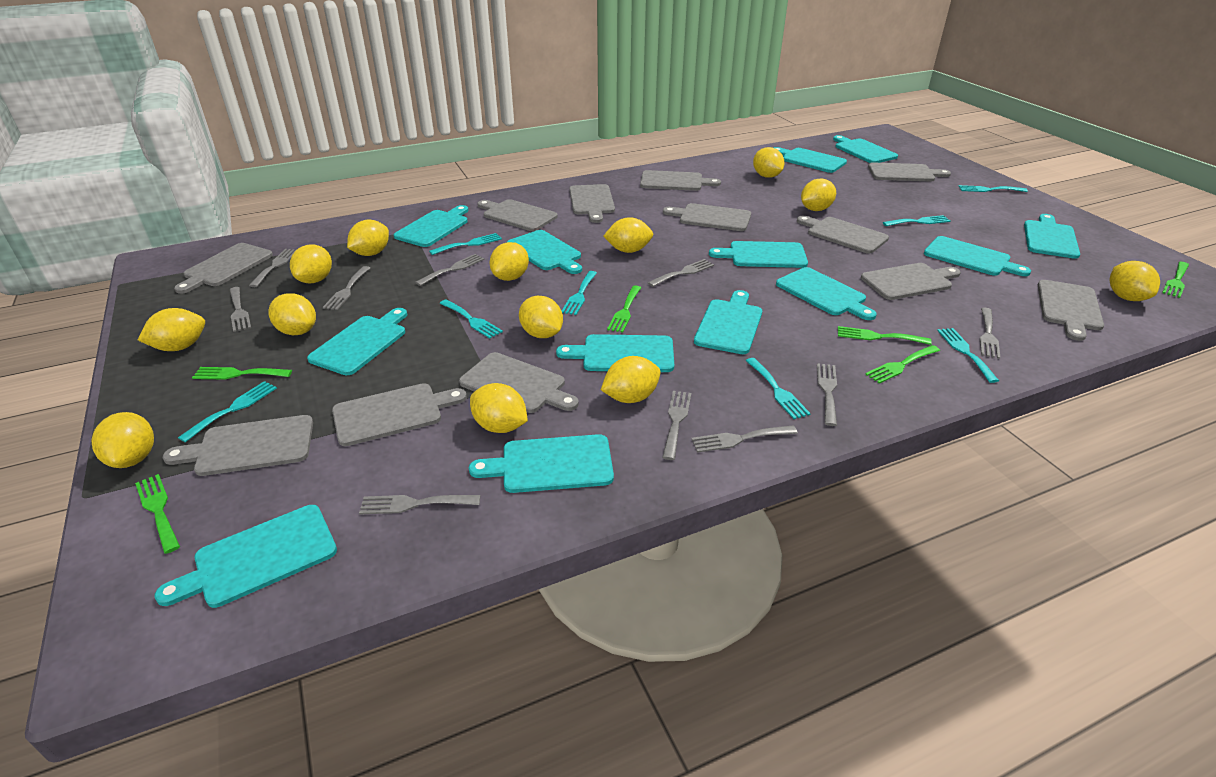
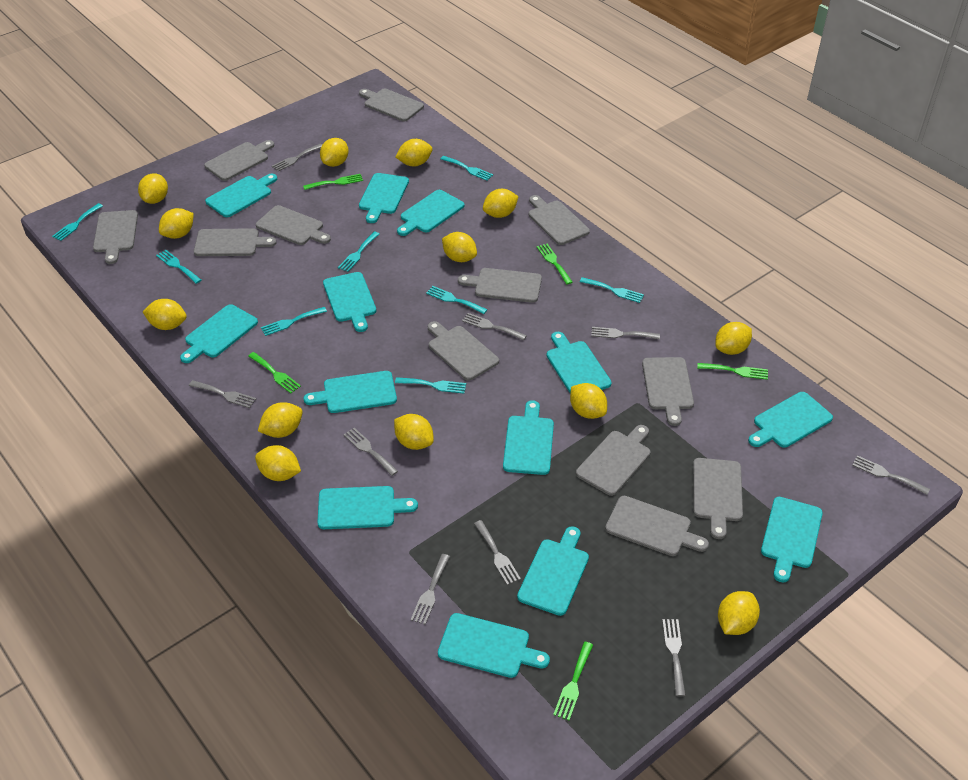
green fork: [135,474,180,554] [192,367,292,380] [607,285,641,333] [838,326,932,345] [865,345,940,384] [1162,262,1189,298] = 6 -> [248,352,301,393] [303,174,363,190] [537,244,573,285] [553,642,593,720] [697,363,768,380] = 5
grey fork: [230,287,251,332] [249,249,297,287] [323,266,370,310] [359,495,480,515] [415,254,485,286] [648,259,714,287] [662,391,691,460] [691,425,798,453] [817,363,837,426] [980,308,1000,359] = 10 -> [189,380,256,408] [272,144,322,171] [343,428,398,476] [411,554,450,625] [462,313,527,340] [474,520,521,585] [591,327,660,339] [662,619,686,696] [852,455,930,495] = 9

